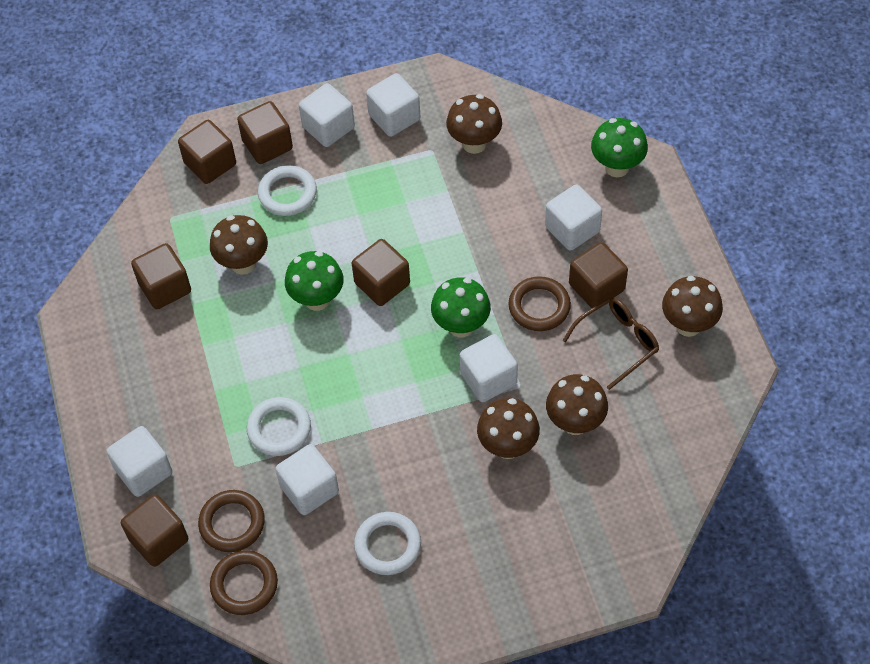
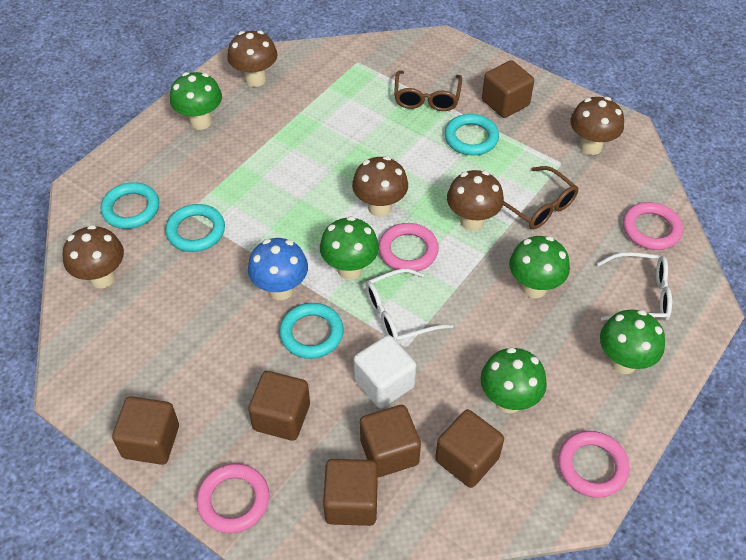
blue mushroom: none = 0 -> [248,238,308,300] = 1
brown glasses: [563,297,659,390] = 1 -> [394,70,462,111] [503,166,578,229] = 2
brown ring: [198,490,265,552] [210,550,278,615] [509,276,571,331] = 3 -> none = 0
green mushroom: [285,251,344,311] [431,277,491,337] [591,118,648,177] = 3 -> [170,72,222,130] [320,216,379,280] [481,347,547,413] [509,236,570,298] [600,310,665,374] = 5
pink ring: none = 0 -> [196,463,269,533] [379,223,439,271] [558,431,630,498] [623,202,683,250] = 4
turquoise ring: none = 0 -> [101,182,159,229] [165,204,225,252] [279,303,344,359] [445,114,499,155] = 4
white cube: [106,426,172,497] [275,444,339,515] [299,83,355,147] [366,73,421,137] [460,334,518,402] [545,185,602,251] = 6 -> [354,335,416,409] = 1
white glasses: none = 0 -> [366,269,453,342] [597,252,672,321] = 2
white ring: [247,397,311,456] [258,165,317,216] [354,512,421,575] = 3 -> none = 0

